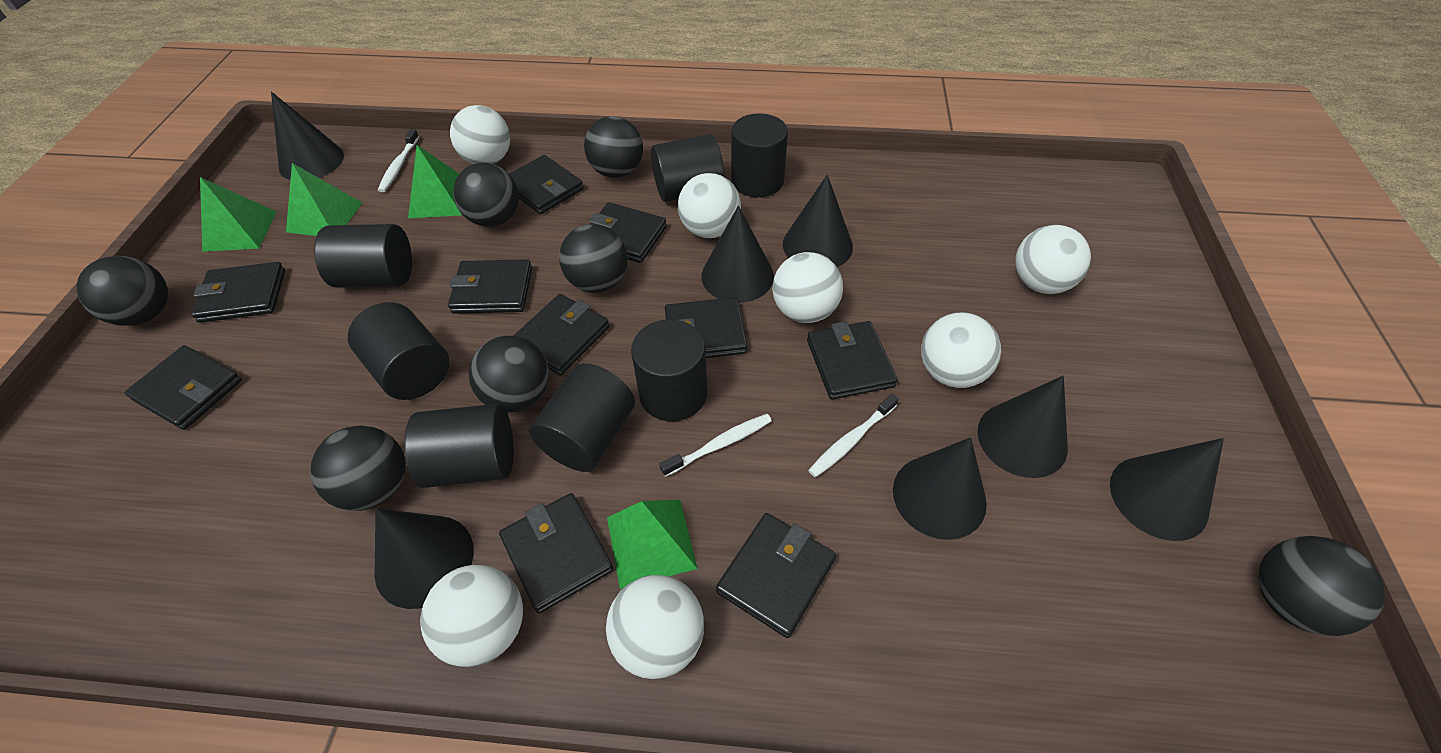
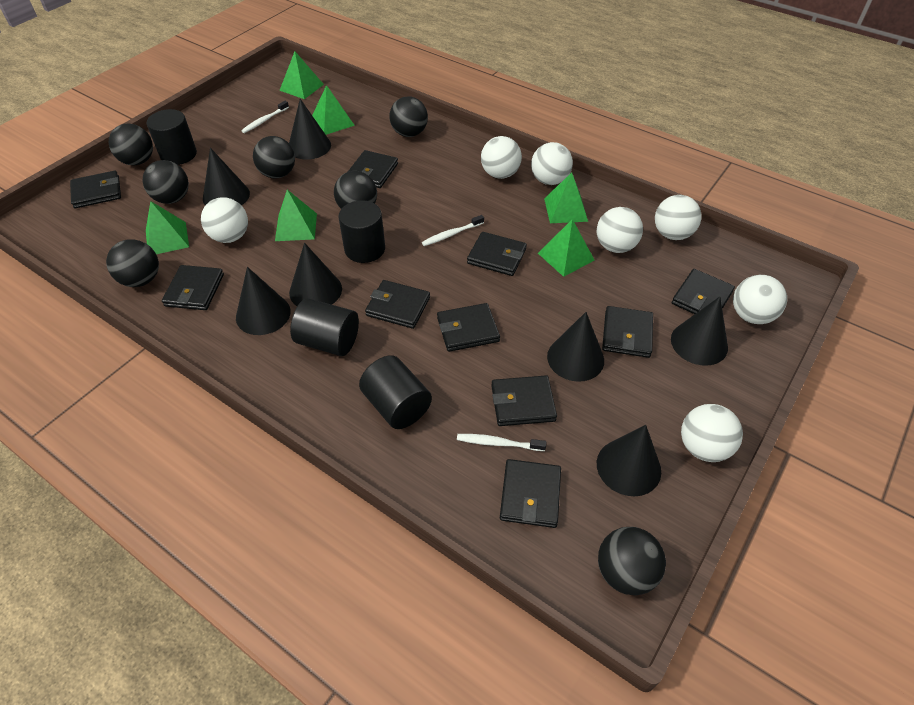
black cylinder: [314,224,412,288] [348,302,450,400] [404,404,514,488] [529,363,635,472] [631,319,707,422] [651,134,724,202] [731,113,788,197] = 7 -> [147,109,197,165] [290,298,359,356] [339,200,385,263] [359,355,432,429] = 4
green pyramid: [200,177,277,252] [286,163,362,236] [408,145,462,218] [607,500,698,589] = 4 -> [146,201,189,254] [275,190,317,241] [279,51,324,99] [312,85,355,135] [538,219,594,277] [544,172,588,223] = 6

